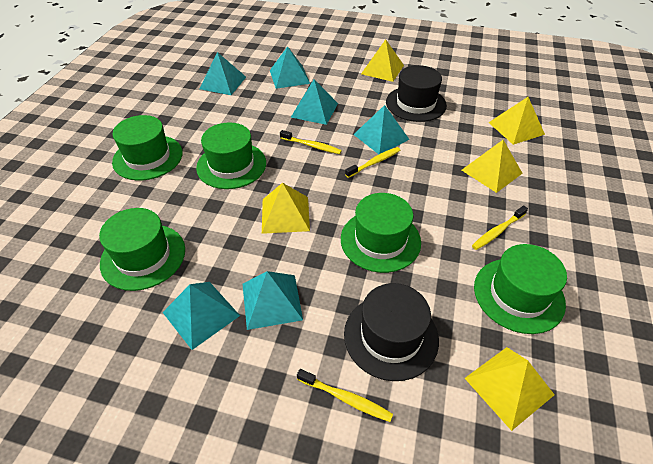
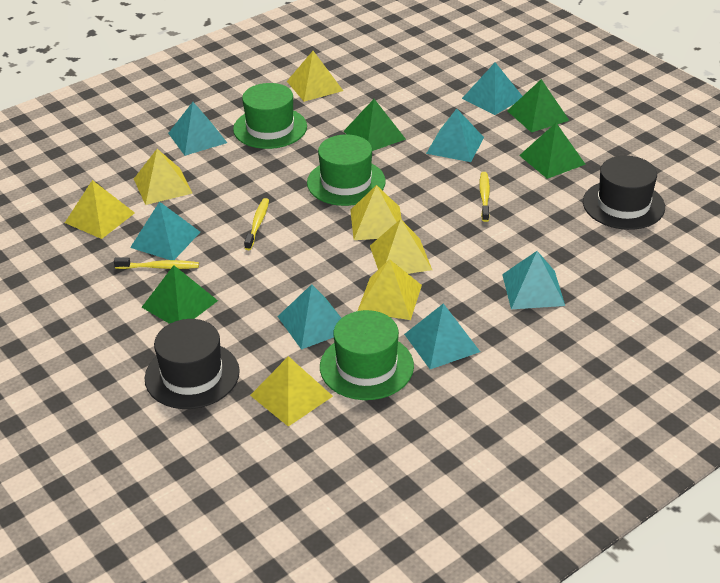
green hat: [99,208,185,291] [112,115,183,180] [196,122,266,189] [341,193,421,273] [474,244,567,334] = 5 -> [233,83,307,149] [307,134,386,206] [320,310,414,400] = 3
green pyramid: none = 0 -> [142,265,218,324] [344,99,406,151] [507,79,570,133] [519,123,586,179] = 4
turquoise pyramid: [162,282,240,350] [199,52,246,95] [242,271,303,330] [270,46,310,89] [291,79,338,125] [353,105,410,154] = 6 -> [130,201,200,260] [168,102,227,156] [277,284,341,350] [404,303,480,369] [426,109,484,162] [462,62,522,115] [502,251,565,309] = 7
yellow pyramid: [262,183,310,234] [361,39,404,82] [462,140,523,193] [465,347,555,431] [488,97,545,145] = 5 -> [65,180,135,239] [134,149,193,205] [250,356,333,427] [287,51,343,102] [350,185,402,240] [358,259,422,320] [370,219,432,274] = 7
yellow toothbrush: [280,130,342,154] [297,369,393,422] [345,147,400,178] [472,205,528,250] = 4 -> [114,257,199,269] [244,198,269,250] [479,172,490,222] = 3

